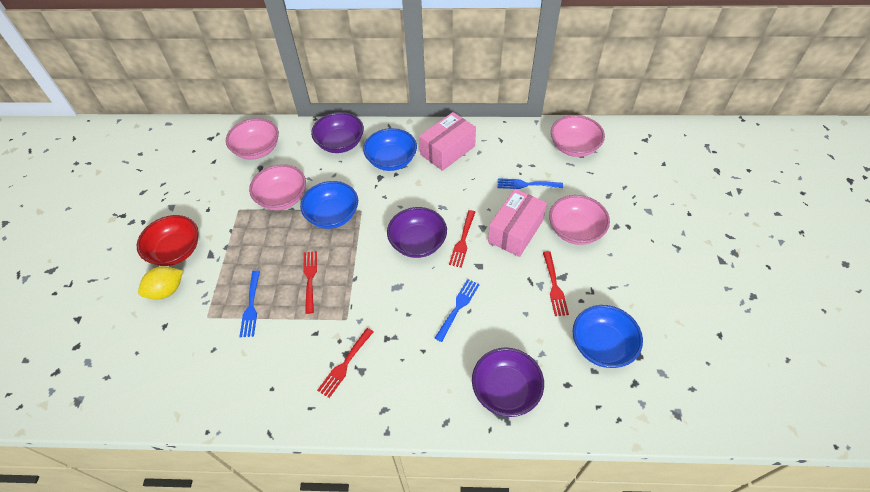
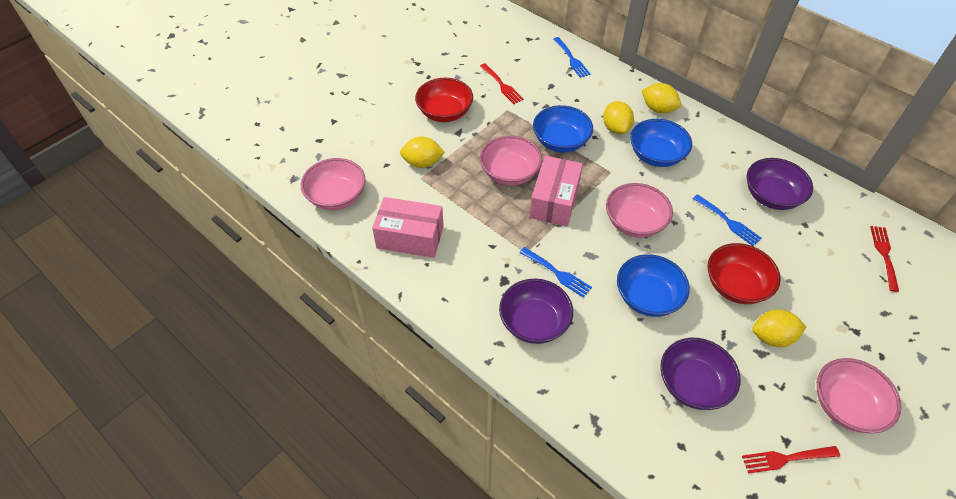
red bowl: [137,215,199,266] = 1 -> [415,78,473,122] [707,243,781,304] = 2
red fork: [303,251,317,314] [317,328,373,398] [449,210,476,268] [543,251,569,316] = 4 -> [480,63,524,104] [742,446,840,474] [870,226,899,292] = 3
yellow lemon: [138,266,183,300] = 1 -> [400,136,445,168] [603,101,634,134] [642,83,681,113] [752,309,806,347] = 4

